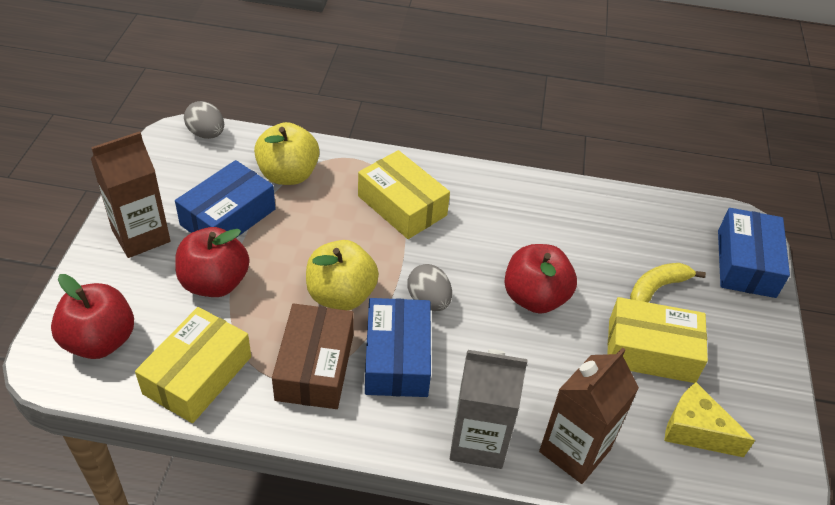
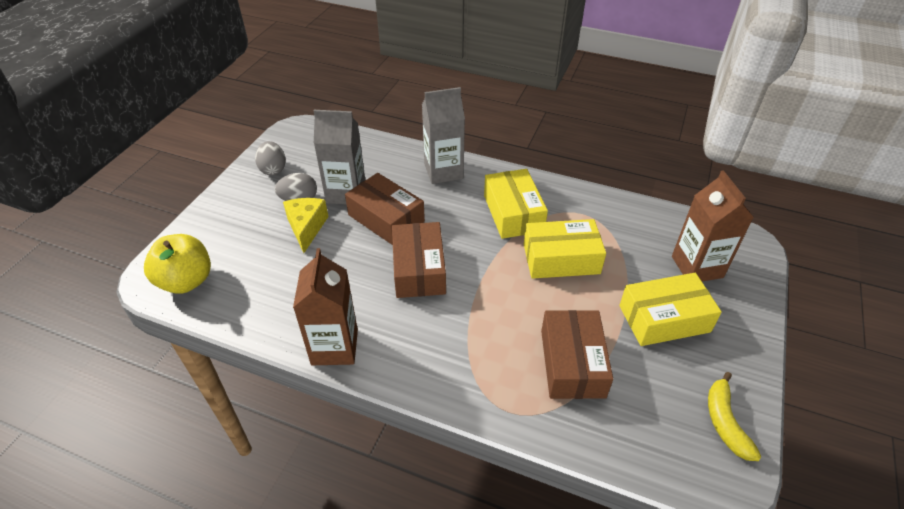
blue box: [175,160,275,238] [365,298,431,397] [718,208,790,298] = 3 -> none = 0
brown box: [272,303,354,409] = 1 -> [345,173,425,245] [392,222,446,298] [541,310,613,399] = 3
grey carton: [450,349,528,469] = 1 -> [314,110,365,204] [422,87,465,184] = 2
red apple: [51,274,134,359] [175,227,249,297] [504,244,577,314] = 3 -> none = 0
yellow apple: [254,122,319,185] [306,240,379,310] = 2 -> [144,234,211,294] = 1

